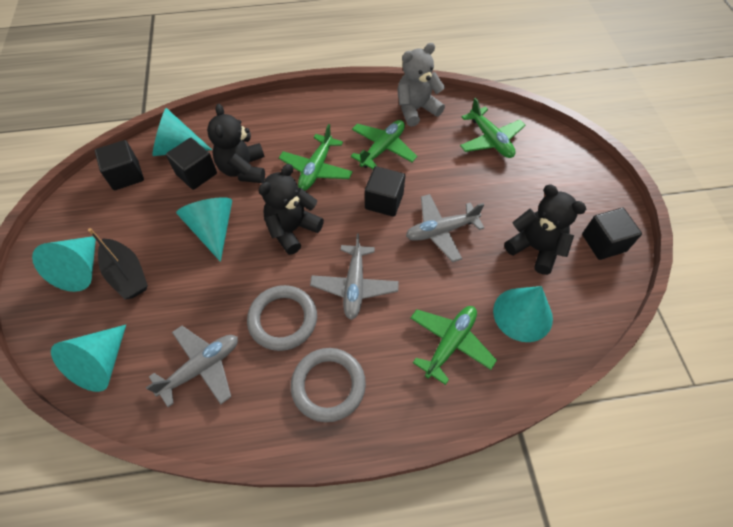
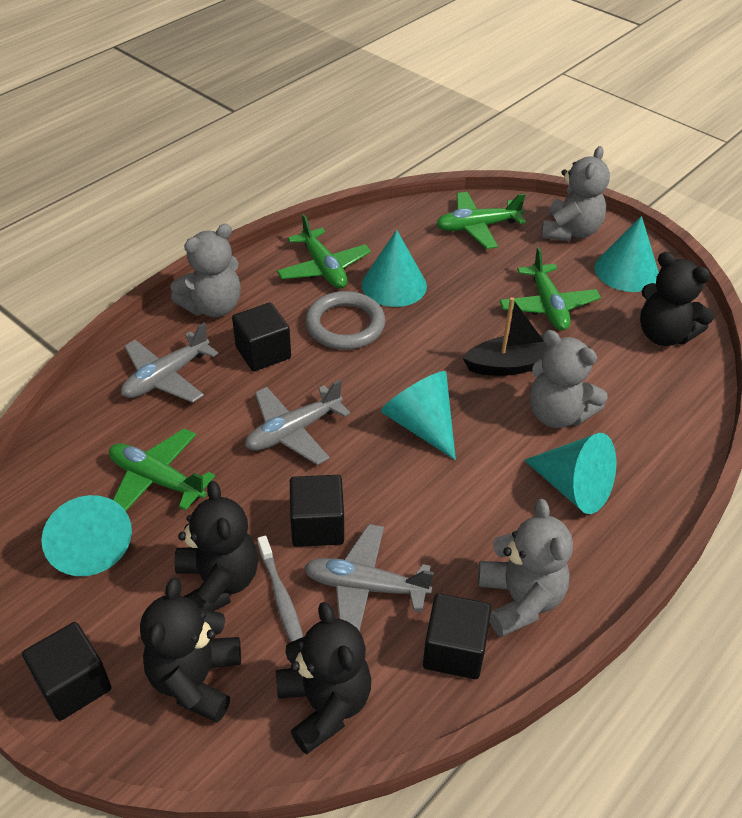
black teddy bear: [207,104,265,183] [259,164,324,255] [504,185,586,275] = 3 -> [140,577,241,723] [174,481,258,611] [276,602,371,755] [640,252,714,346] = 4
grey ring: [247,285,317,351] [291,348,366,422] = 2 -> [305,291,385,350] = 1
grey teddy bear: [398,43,445,127] = 1 -> [171,224,241,317] [478,499,573,637] [530,330,608,428] [541,146,610,241] = 4
grey toothbrush: none = 0 -> [257,536,303,642] = 1

